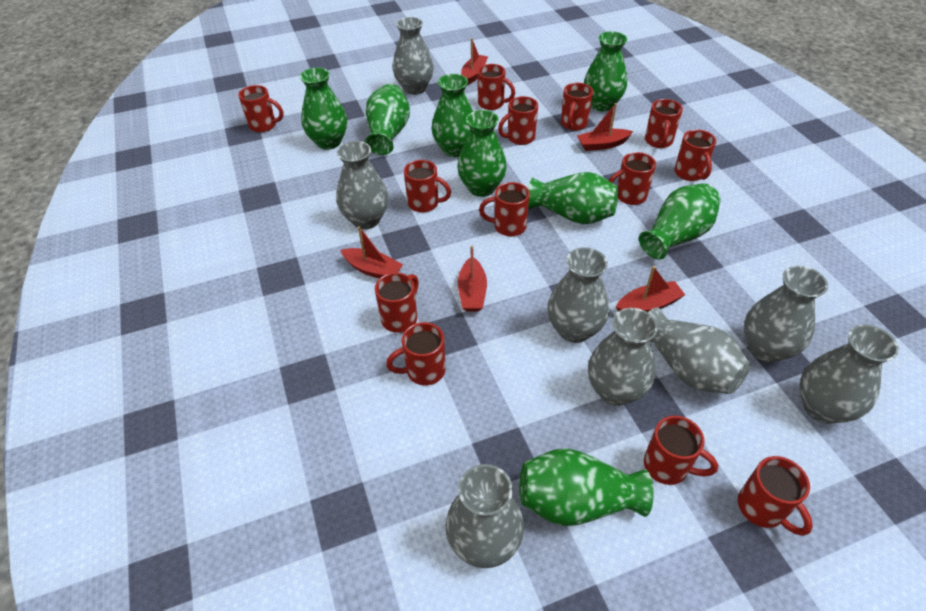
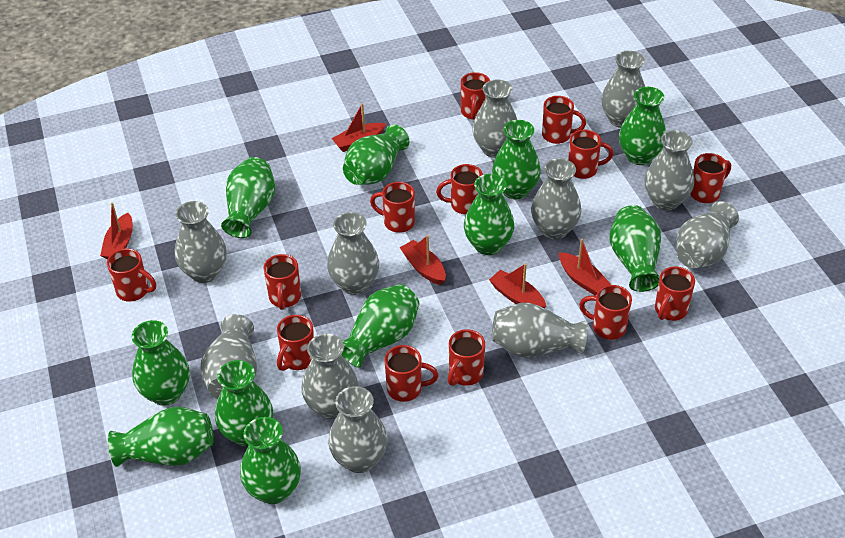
green vase: [300,67,347,150] [365,84,410,155] [432,74,473,157] [457,110,507,197] [520,448,654,526] [528,172,618,224] [584,31,627,111] [639,183,721,260] = 8 -> [108,407,214,467] [132,320,189,406] [215,360,273,446] [221,157,275,238] [240,417,301,504] [341,284,420,368] [343,124,409,185] [464,174,514,255] [492,120,541,199] [610,205,661,292] [619,87,666,165] = 11
grey vase: [336,141,388,229] [393,17,434,95] [446,464,524,568] [547,247,609,343] [588,308,658,406] [648,307,751,394] [744,266,828,363] [800,325,899,424] = 8 -> [175,201,227,283] [200,314,257,399] [302,334,359,419] [327,212,379,295] [328,386,388,473] [473,80,517,158] [492,303,588,357] [531,158,581,239] [601,51,645,128] [644,130,694,211] [676,201,739,268] = 11

